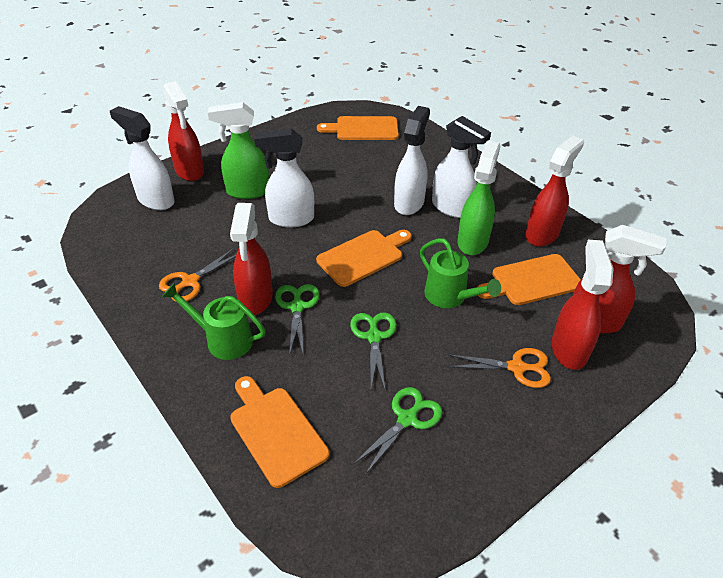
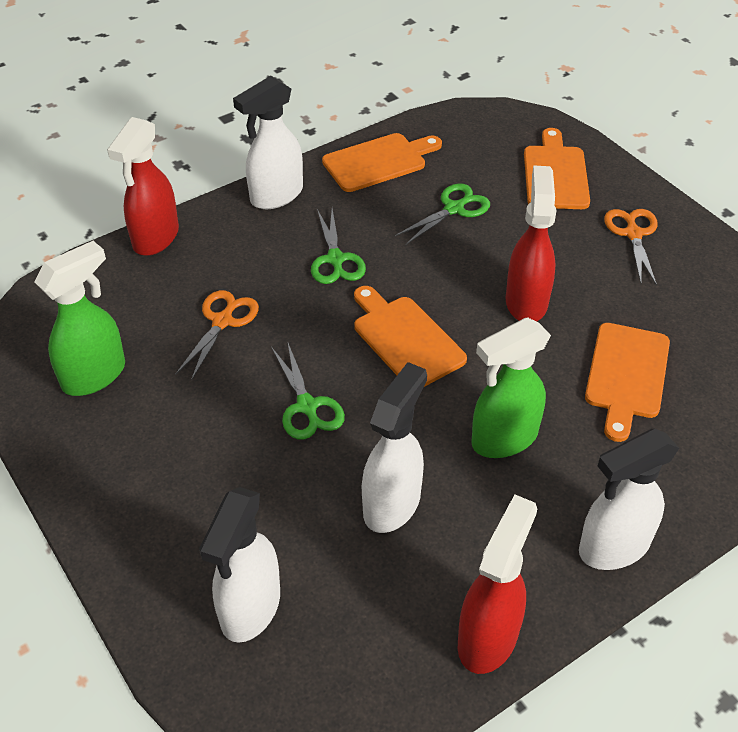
green watering can: [162,283,266,360] [420,238,501,308] = 2 -> none = 0
red spray bottle: [163,81,204,181] [230,203,273,315] [525,136,584,247] [552,240,614,370] [573,225,666,333] = 5 -> [107,117,179,256] [458,495,537,674] [506,165,557,322] = 3

